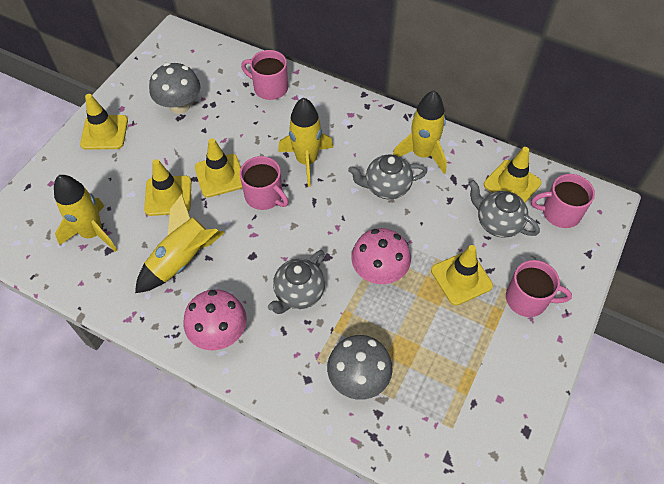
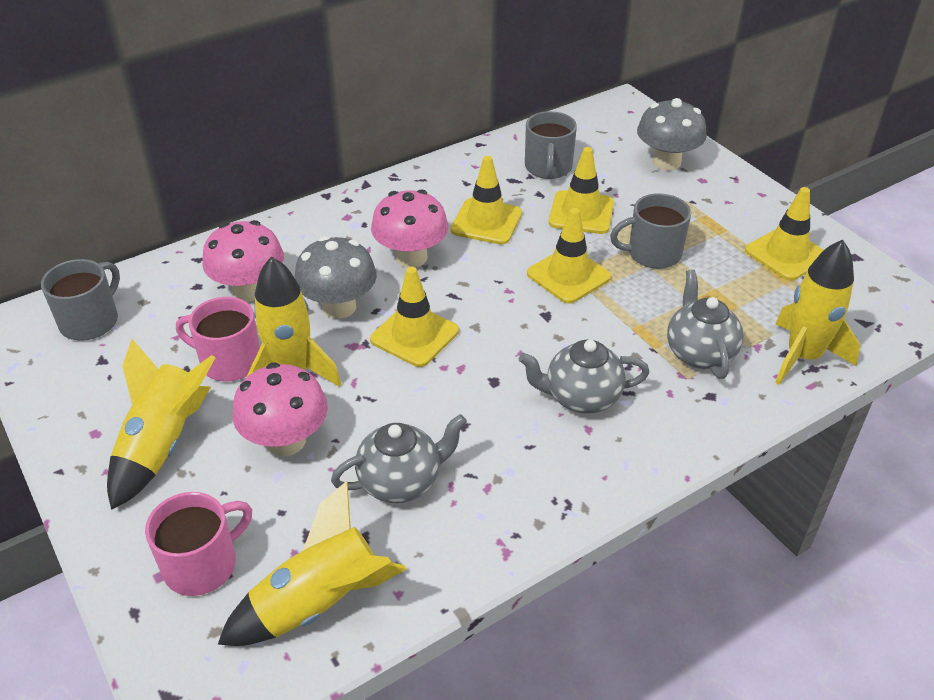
grey mug: none = 0 -> [41,259,120,341] [525,111,577,179] [610,193,691,269] = 3
pink mug: [240,156,289,210] [241,50,288,100] [506,260,572,317] [531,174,595,228] = 4 -> [145,492,252,596] [176,297,260,382] = 2
pink mushroom: [184,289,247,351] [351,228,411,284] = 2 -> [202,220,284,301] [232,362,328,456] [371,189,449,268] = 3

